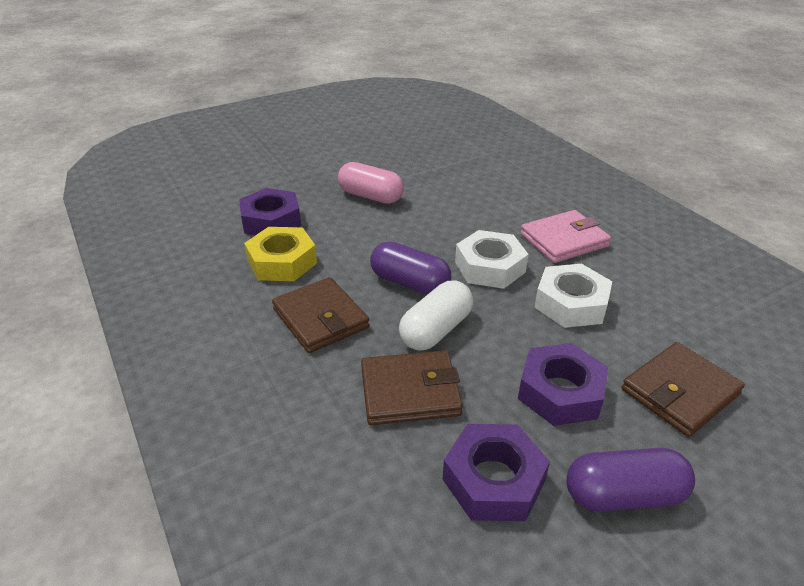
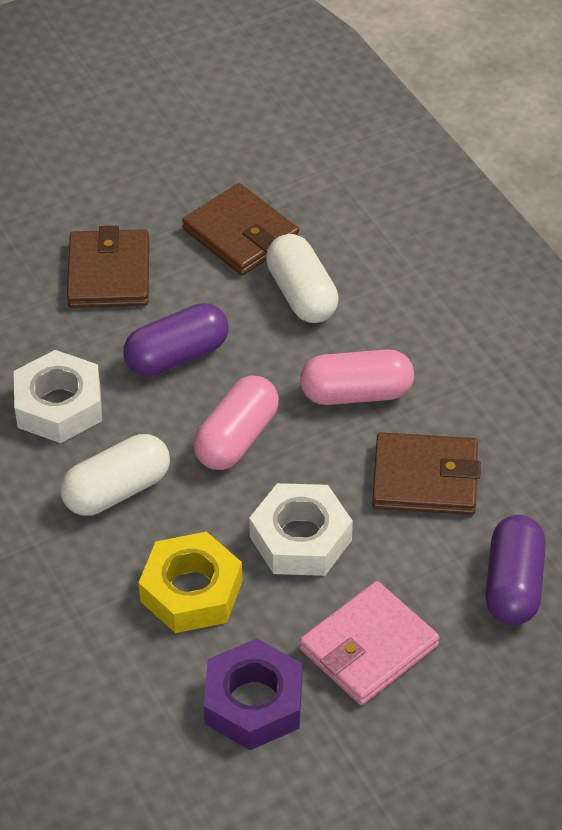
pink capsule: [338,162,404,204] = 1 -> [193,375,279,470] [300,349,414,405] = 2
purple nut: [239,188,301,235] [443,424,550,521] [518,343,608,426] = 3 -> [204,638,302,750] = 1
white capsule: [399,280,473,351] = 1 -> [60,434,170,516] [266,234,339,323] = 2

